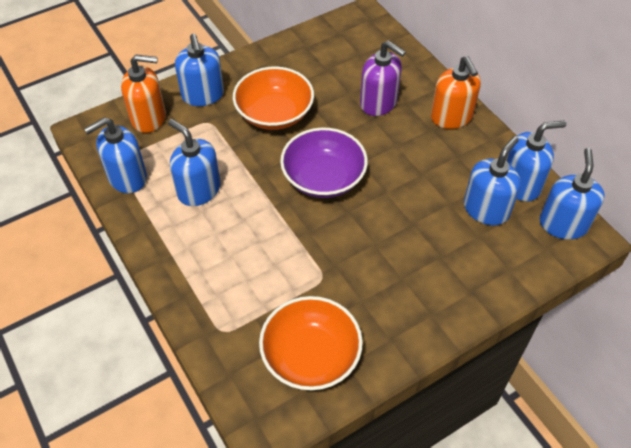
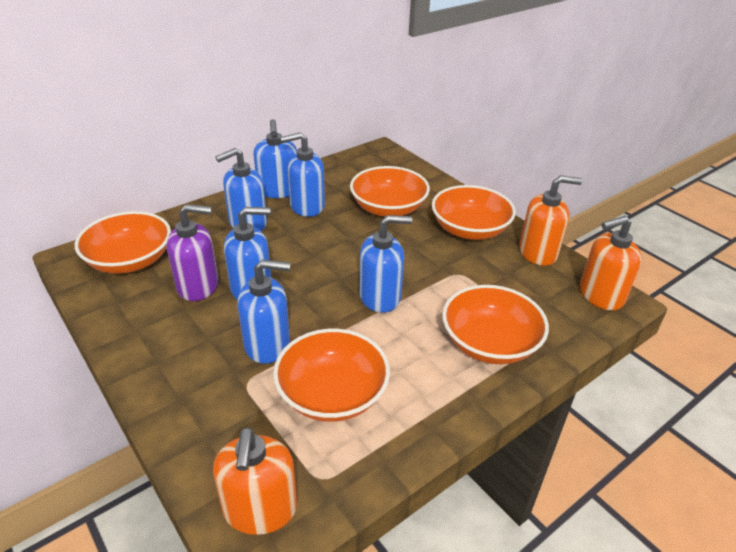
orange bowl: [233,67,314,130] [259,296,363,390] = 2 -> [75,211,171,274] [273,329,390,422] [350,166,430,217] [432,185,516,240] [442,285,549,364] = 5
orange soap dispenser: [121,55,166,133] [431,56,481,129] = 2 -> [213,427,297,535] [519,175,582,266] [580,216,642,311] = 3
purple bowl: [280,127,368,198] = 1 -> none = 0

